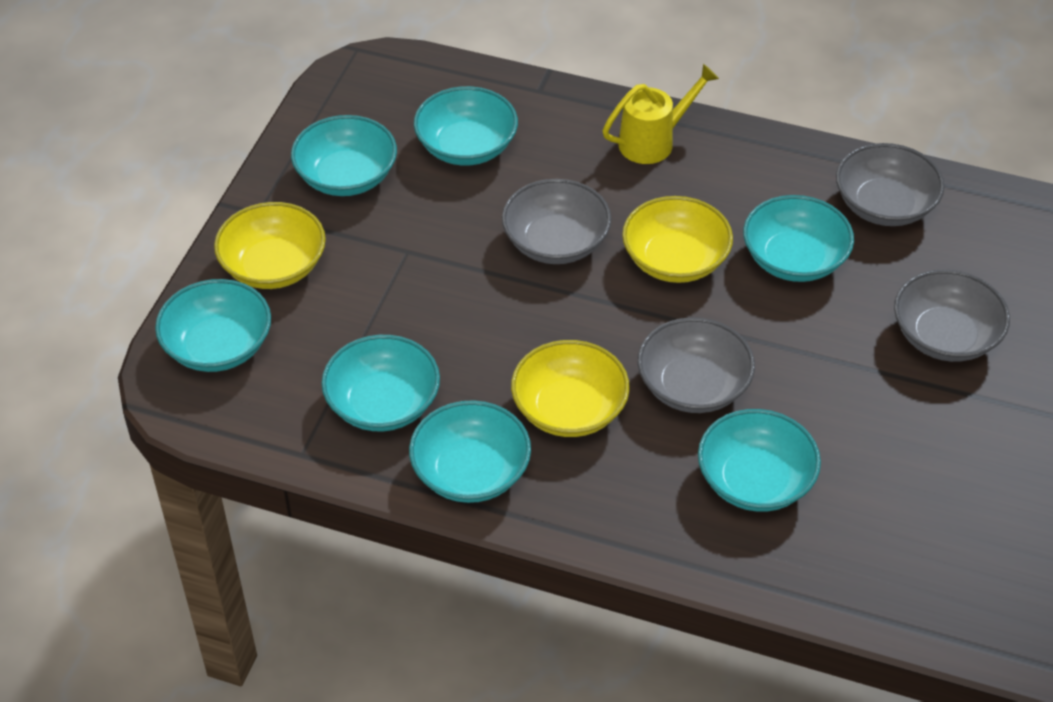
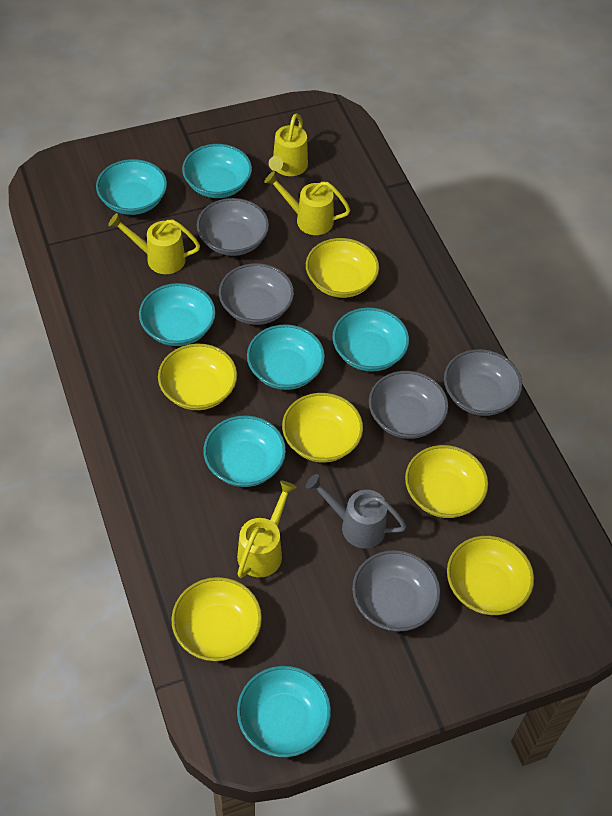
grey bowl: [502,179,611,264] [638,317,755,413] [836,143,945,226] [894,270,1010,362] = 4 -> [197,198,269,256] [219,263,294,325] [352,550,441,632] [369,371,448,439] [444,349,522,416] = 5
grey watering can: none = 0 -> [306,474,406,549] = 1
yellow bowl: [214,202,326,289] [511,340,630,437] [622,196,733,283] = 3 -> [158,344,237,410] [171,577,262,661] [282,393,363,462] [306,238,379,298] [405,445,488,518] [447,536,534,615] = 6
yellow watering can: [603,64,719,164] = 1 -> [108,213,200,274] [237,480,297,578] [264,171,350,235] [269,114,308,176] = 4

